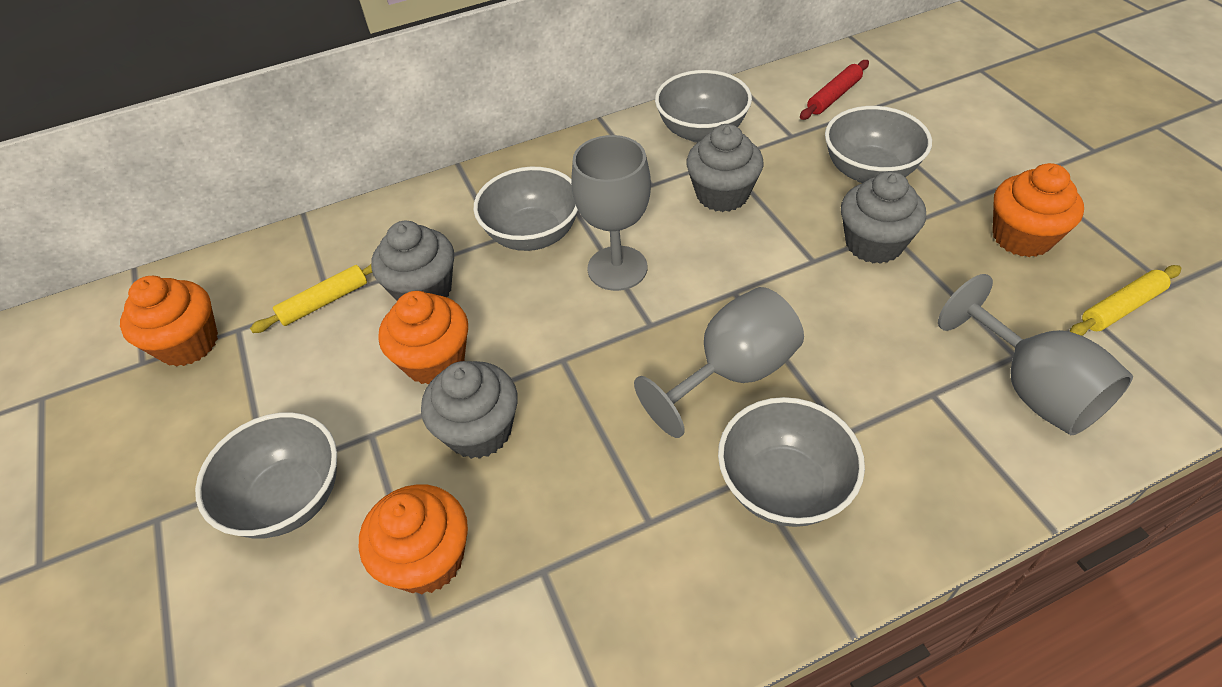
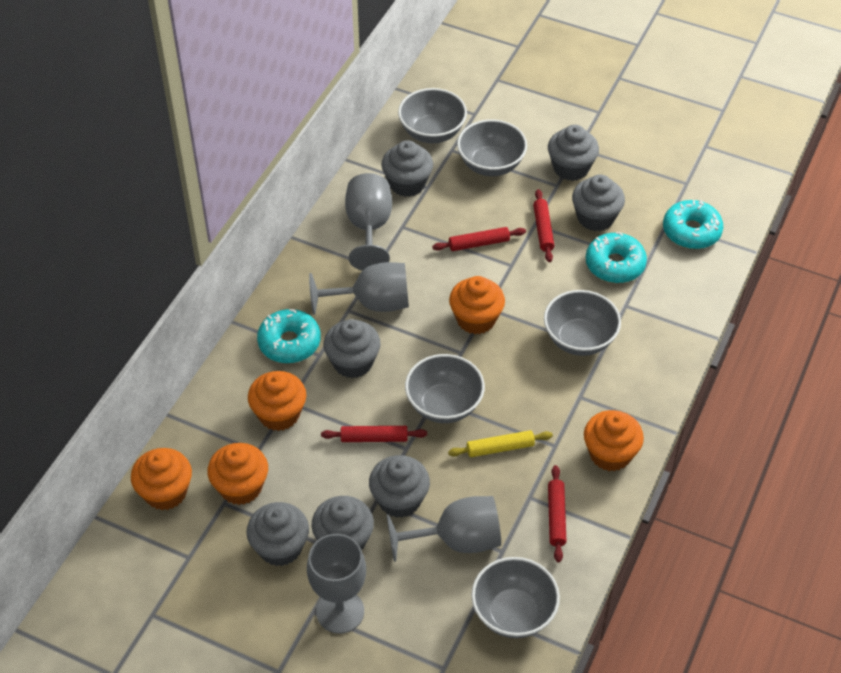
grey cupcake: [371,221,454,301] [421,361,518,459] [686,124,764,212] [841,171,926,264] = 4 -> [246,502,309,566] [312,496,374,550] [323,319,381,378] [369,455,430,518] [381,140,433,197] [548,125,599,181] [572,174,625,231] = 7
grey goblet: [571,135,651,291] [634,287,804,438] [938,274,1133,435] = 3 -> [307,534,366,634] [309,262,409,315] [345,173,392,271] [387,496,501,562] = 4
orange cupcake: [120,276,218,367] [359,484,468,594] [378,291,468,385] [993,163,1084,257] = 4 -> [131,448,192,510] [207,443,268,505] [248,371,306,431] [449,276,505,334] [584,410,644,471] = 5
red rolling pin: [800,60,869,120] = 1 -> [321,426,427,442] [432,227,526,251] [533,189,555,262] [548,465,567,562] = 4
turquoise donut: none = 0 -> [257,309,321,363] [585,232,647,283] [663,200,723,249] = 3
yellow rolling pin: [250,264,372,333] [1070,265,1181,336] = 2 -> [448,430,553,457] = 1

